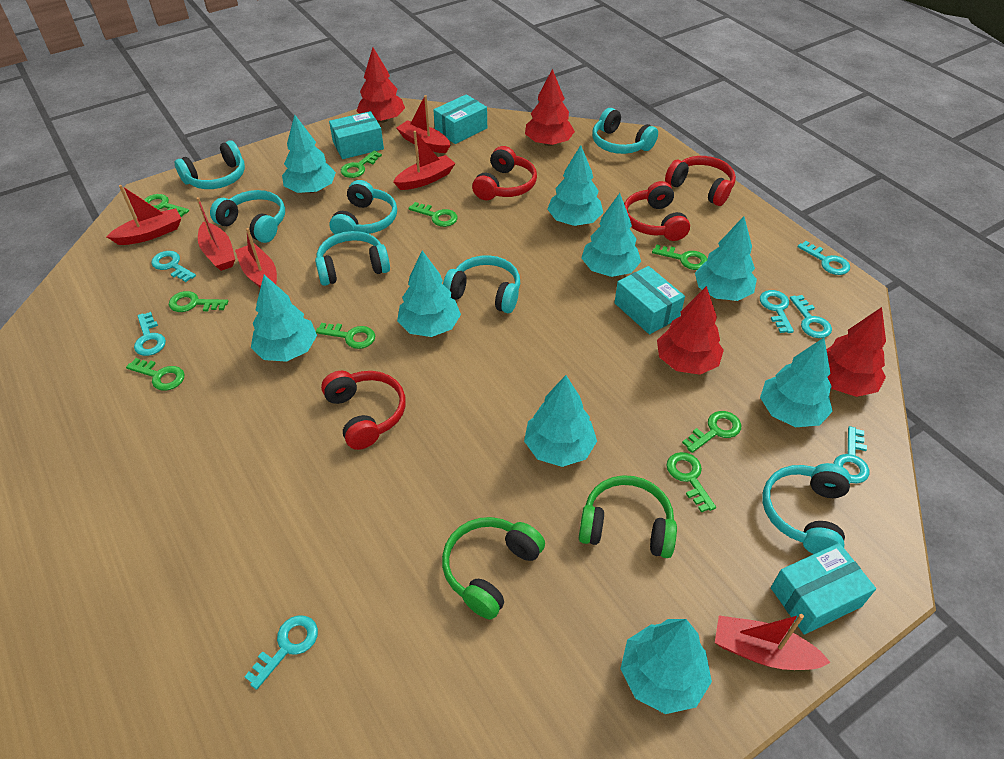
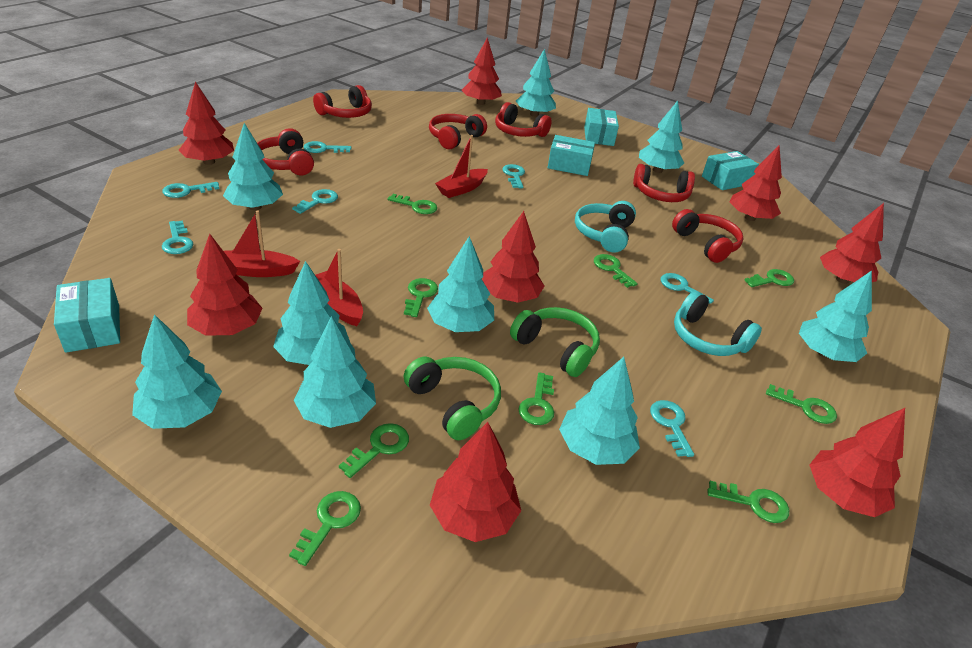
red boat: [106,185,182,245] [196,197,235,271] [235,228,277,288] [393,131,456,190] [396,95,450,153] [715,614,831,670] = 6 -> [224,210,300,277] [315,249,363,326] [435,135,488,198] = 3
red headphones: [321,371,406,450] [472,146,537,200] [624,181,690,241] [665,156,736,206] = 4 -> [257,128,314,175] [313,85,372,118] [429,114,487,149] [495,102,552,137] [633,164,695,202] [672,209,744,263] = 6
red tree: [357,48,405,123] [525,69,575,146] [657,286,724,375] [826,307,886,397] = 4 -> [179,81,234,165] [187,234,263,336] [430,422,521,542] [462,38,502,105] [482,211,544,303] [730,145,782,221] [809,408,905,517] [820,203,884,284] = 8
turquoise headphones: [175,140,245,189] [210,190,285,243] [315,231,390,286] [329,180,397,235] [443,255,520,313] [592,108,658,154] [762,463,851,554] = 7 -> [575,201,636,253] [674,291,762,356] = 2

